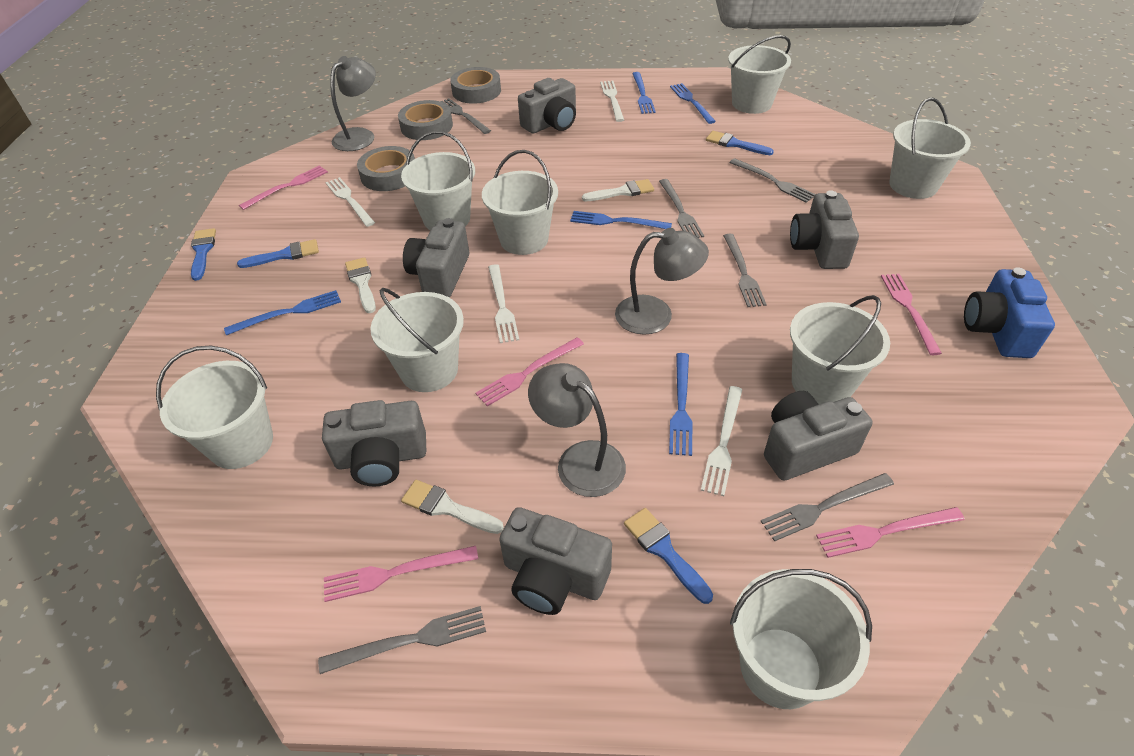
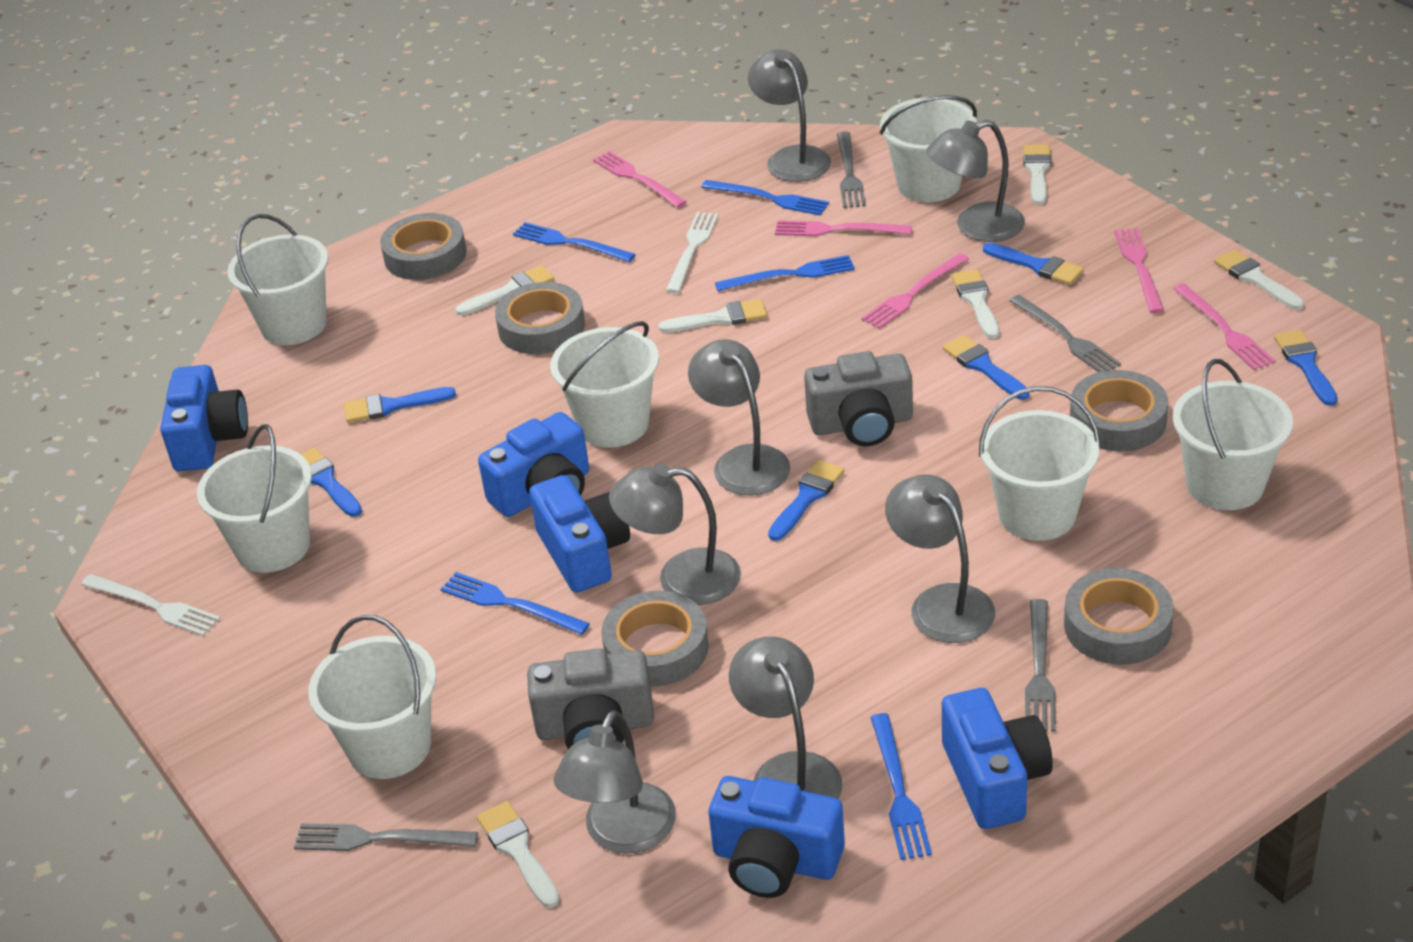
blue brush: [191,228,216,281] [237,239,319,268] [624,508,713,604] [706,131,774,155] = 4 -> [300,448,362,517] [344,387,456,423] [768,460,845,541] [943,335,1029,400] [983,243,1084,285] [1274,330,1337,406] = 6
blue camera: [964,267,1055,358] = 1 -> [160,365,248,471] [478,412,589,517] [529,475,630,593] [708,776,845,898] [942,688,1053,829] = 5
grey camera: [322,400,426,487] [403,218,469,298] [499,507,612,615] [518,78,576,134] [764,391,872,480] [790,190,859,269] = 6 -> [527,648,654,749] [804,351,913,446] = 2
grey fork: [318,606,486,674] [441,98,491,134] [659,179,704,238] [723,234,767,307] [729,158,816,203] [761,473,894,542] = 6 -> [294,823,478,851] [837,131,866,208] [1009,295,1121,372] [1025,599,1056,732] = 4
grey lamp: [330,56,376,151] [528,363,626,497] [615,228,709,335] = 3 -> [554,710,676,854] [609,463,741,605] [688,339,790,495] [729,637,842,799] [748,49,831,182] [885,474,995,643] [927,120,1025,242] = 7
grey tape: [357,146,415,191] [398,100,453,140] [450,67,501,104] = 3 -> [380,213,467,280] [495,282,585,354] [601,591,709,687] [1064,568,1174,665] [1070,370,1168,451] = 5
white brush: [345,257,376,313] [401,480,504,534] [582,179,654,201] = 3 -> [455,265,555,316] [477,801,559,908] [659,299,767,332] [952,269,999,339] [1023,144,1051,205] [1214,249,1304,310] = 6
white bucket: [156,346,273,469] [370,288,464,392] [401,131,475,230] [482,150,558,255] [728,35,791,114] [730,569,872,709] [790,295,890,404] [889,97,971,199] = 8 -> [197,424,312,573] [228,214,328,345] [308,615,436,779] [550,321,659,448] [880,95,977,202] [979,386,1100,541] [1173,359,1293,510] = 7
white fork: [325,177,375,227] [488,264,519,343] [600,81,624,122] [701,386,742,496] = 4 -> [81,574,220,636] [666,212,719,293] = 2

